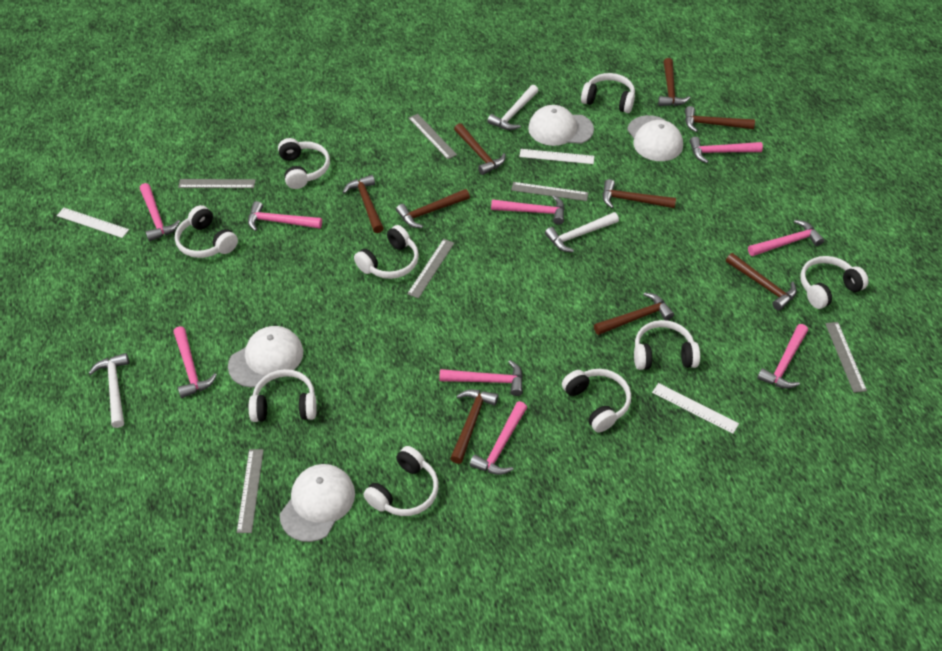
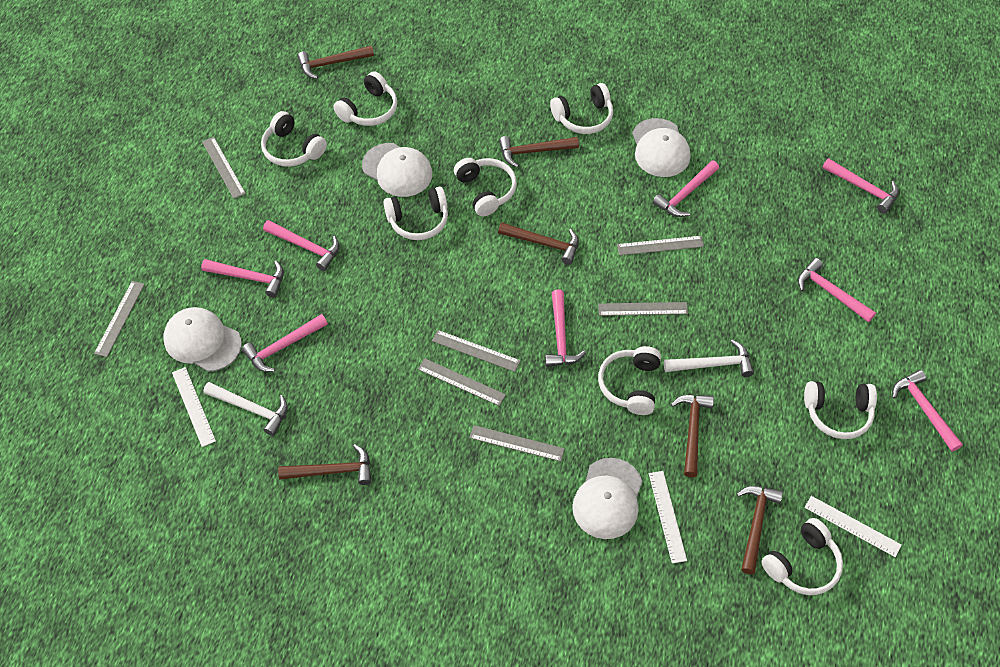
brown hammer: [343,175,384,233] [396,189,470,228] [450,389,498,464] [454,123,506,175] [594,292,674,335] [603,179,676,208] [658,58,690,106] [685,106,755,132] [726,253,797,311] = 9 -> [278,444,371,485] [297,46,374,79] [498,222,579,265] [499,136,579,167] [671,395,714,477] [737,486,783,574] = 6
grey ruler: [178,179,256,188] [237,449,264,533] [407,239,454,298] [409,114,457,159] [511,182,588,201] [825,322,867,393] = 6 -> [94,281,145,357] [202,137,246,199] [418,358,506,406] [432,330,521,372] [470,425,565,462] [598,302,688,316] [617,236,704,255] = 7
pink hammer: [140,183,180,242] [173,326,217,398] [248,201,322,231] [439,360,523,396] [470,401,527,475] [491,195,565,225] [689,137,763,163] [748,220,824,256] [757,324,808,389] = 9 -> [201,259,284,298] [242,314,328,372] [263,220,339,271] [545,289,586,367] [652,160,719,217] [798,258,876,323] [822,158,899,213] [893,370,963,452] = 8
white hammer: [89,353,129,428] [487,85,539,130] [545,212,619,252] = 3 -> [203,382,288,436] [664,340,754,377] = 2
white headphones: [175,205,238,258] [249,369,317,422] [278,138,330,189] [354,225,419,279] [363,446,439,516] [562,369,631,432] [581,73,635,113] [634,320,700,370] [800,256,868,309] = 9 -> [261,111,327,167] [333,71,397,126] [383,187,448,240] [454,158,517,216] [550,83,613,134] [598,346,661,415] [762,518,843,595] [804,381,877,439] = 8

